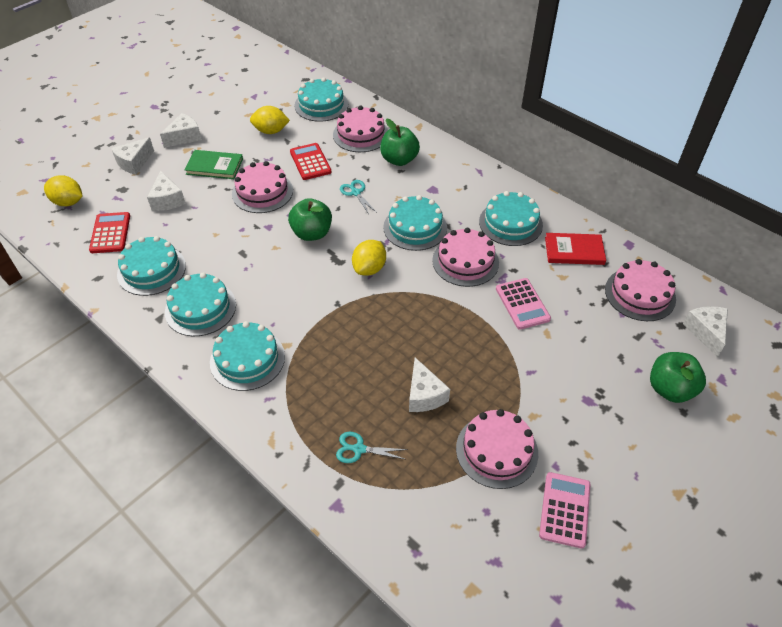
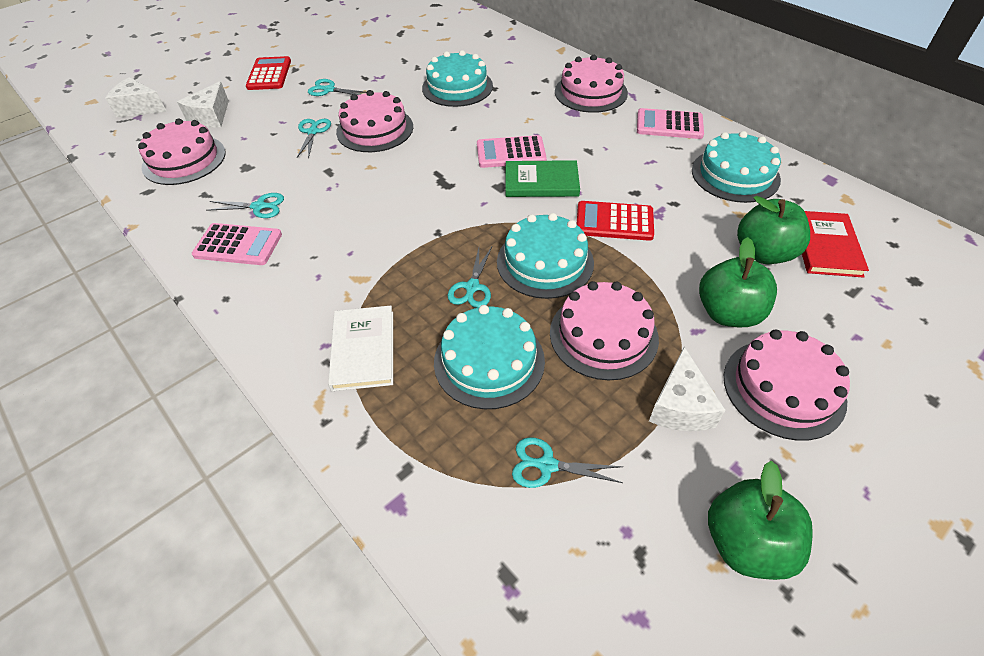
pink calculator: [496,278,551,330] [539,472,591,548] = 2 -> [192,223,282,265] [477,135,547,168] [637,108,704,139] = 3
turquoise cake: [117,236,186,296] [165,273,236,336] [210,321,285,391] [294,77,348,122] [383,195,447,251] [479,191,543,246] = 6 -> [422,50,493,107] [434,305,545,409] [497,213,594,299] [692,131,781,203] = 4
turquoise scissors: [336,432,408,463] [340,180,376,214] = 2 -> [206,193,284,218] [297,119,331,159] [308,79,367,96] [447,247,492,308] [512,437,623,488] = 5
white book: none = 0 -> [328,306,393,391] = 1
white cheese: [111,137,154,175] [147,170,186,211] [160,113,202,148] [409,358,450,412] [683,306,728,357] = 5 -> [105,77,167,118] [177,81,229,128] [649,347,725,431] = 3
yellow lemon: [44,175,82,206] [250,106,290,134] [352,240,386,276] = 3 -> none = 0

